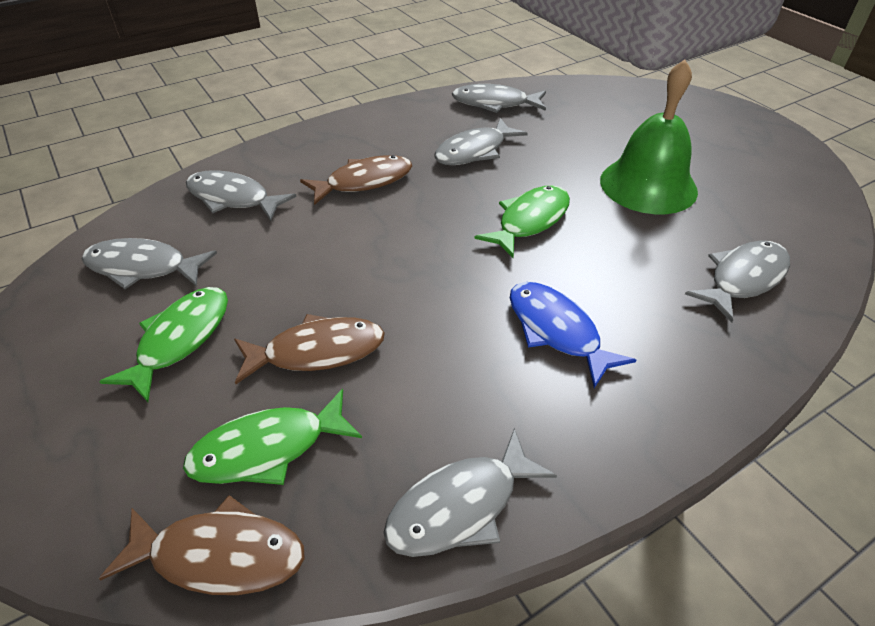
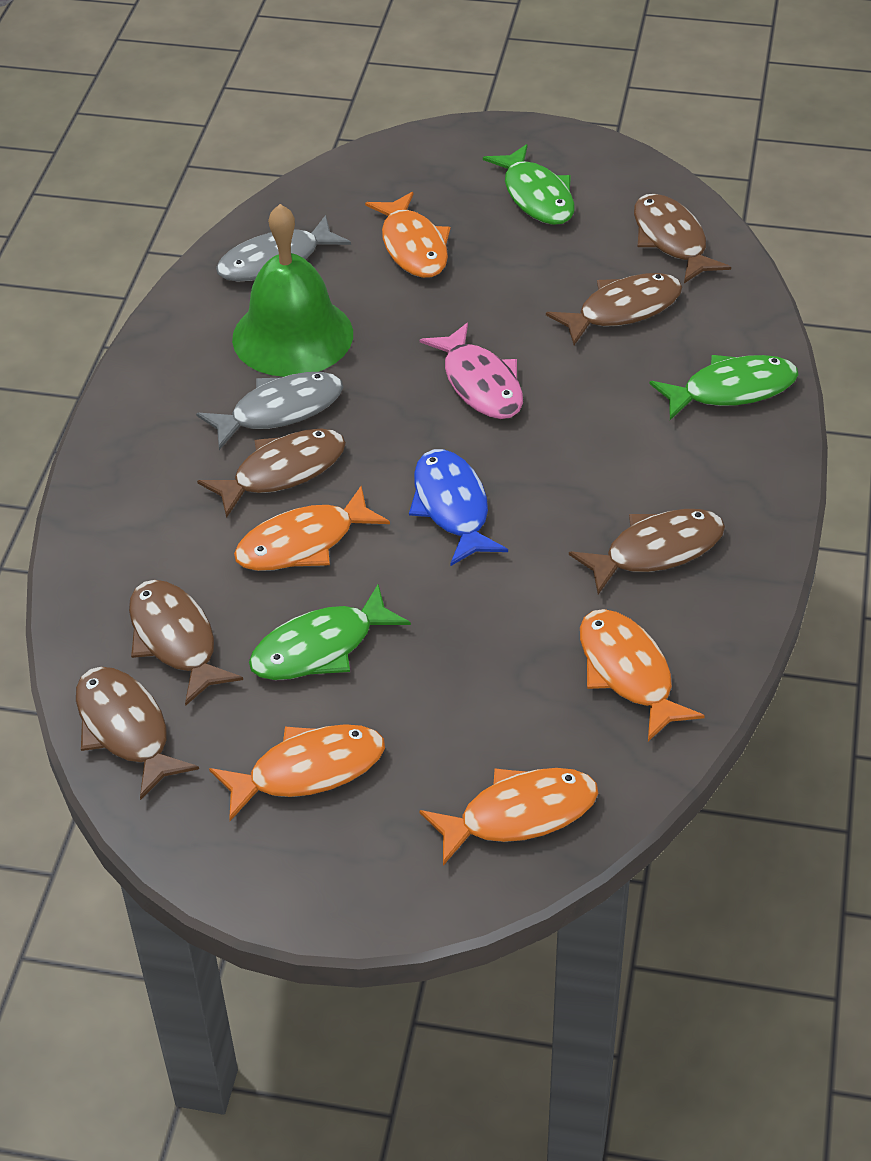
brown fish: [99,495,305,595] [234,314,385,384] [300,155,412,205] = 3 -> [76,667,199,800] [129,580,243,706] [197,429,346,518] [546,273,682,345] [569,509,725,594] [634,194,731,283] = 6
grey fish: [81,238,217,289] [186,170,297,221] [384,428,557,557] [434,118,528,165] [452,84,546,113] [685,241,790,322] = 6 -> [196,372,343,450] [216,215,351,282] = 2
orange fish: none = 0 -> [209,724,385,821] [234,486,390,571] [365,192,450,278] [419,768,598,866] [580,609,705,741] = 5
pink fish: none = 0 -> [420,323,523,419] = 1

